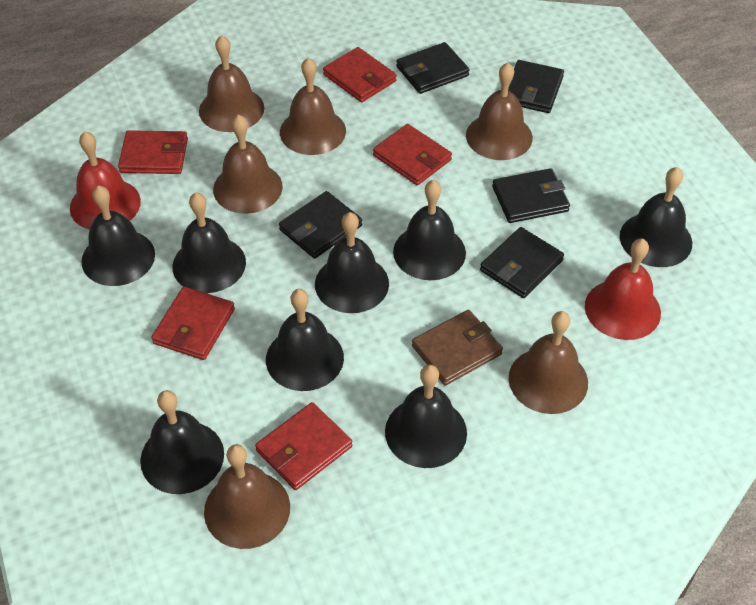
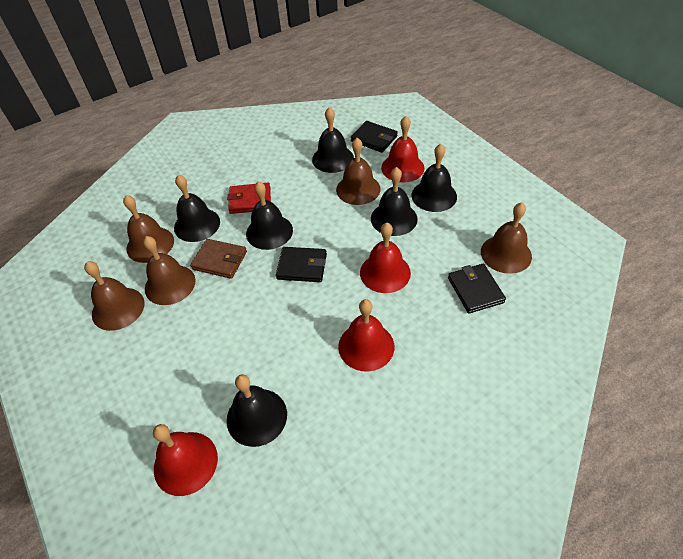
black bell: [81,185,155,286] [140,390,224,494] [172,192,246,293] [266,289,344,391] [315,212,389,313] [385,365,467,468] [393,180,466,280] [620,167,692,267] = 8 -> [174,174,220,242] [227,374,287,447] [246,181,293,250] [312,107,354,173] [371,167,418,236] [412,144,457,212] = 6
black wallet: [279,191,362,259] [396,42,470,94] [480,227,564,298] [492,168,570,223] [508,60,564,113] = 5 -> [276,247,327,282] [351,121,398,153] [448,264,506,314] = 3
brown bell: [199,35,264,132] [204,444,290,549] [213,114,283,214] [280,57,346,155] [466,62,533,160] [509,311,588,414] = 6 -> [84,261,144,331] [123,195,174,263] [143,236,195,305] [336,138,381,205] [481,202,532,274] = 5
red bell: [70,131,141,230] [585,238,661,340] = 2 -> [153,424,218,496] [338,299,394,372] [360,223,411,293] [381,116,425,183] = 4
red wallet: [118,130,188,174] [151,287,235,360] [255,402,353,490] [323,47,397,102] [373,124,452,185] = 5 -> [227,183,271,214] = 1

